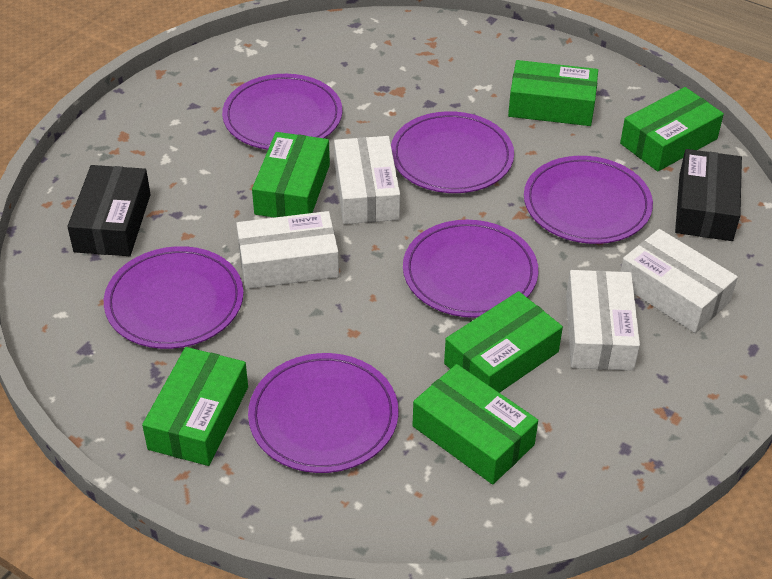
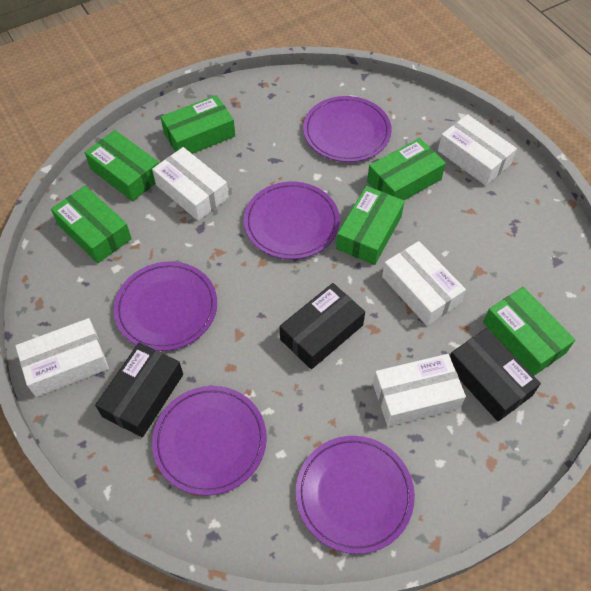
black box: [67,165,151,256] [675,149,742,241] = 2 -> [95,342,183,437] [280,283,365,369] [450,328,541,422] = 3
purple plate: [104,246,244,349] [222,74,342,150] [248,353,399,473] [391,111,514,193] [403,220,538,318] [524,156,653,244] = 6 -> [114,261,217,351] [152,386,267,496] [244,182,340,259] [296,436,415,554] [303,96,392,162] = 5
white box: [236,211,339,289] [334,136,400,224] [566,270,640,371] [620,229,738,333] = 4 -> [15,318,109,397] [152,147,229,221] [373,354,466,427] [382,241,466,326] [438,114,517,186] = 5

